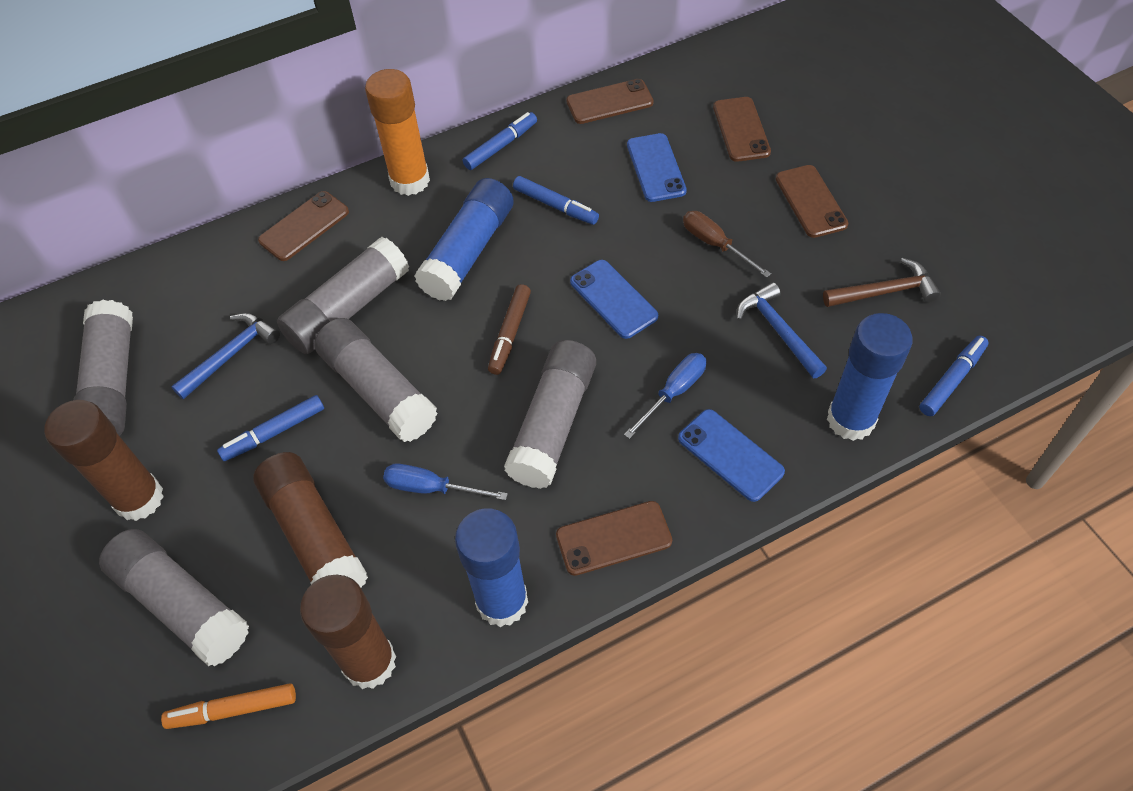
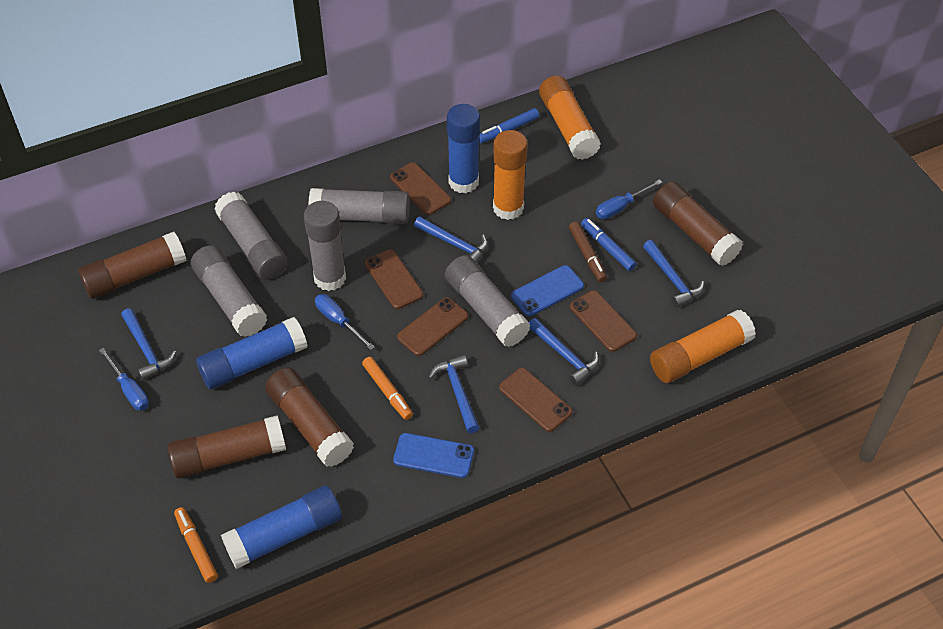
blue hammer: [171,313,280,399] [737,282,827,378] = 2 -> [121,308,176,380] [414,216,488,263] [428,355,480,433] [529,318,599,385] [643,240,704,308] = 5
blue marker: [217,395,324,461] [463,112,537,170] [513,176,599,225] [919,335,989,416] = 4 -> [479,108,539,143] [581,218,637,271] = 2
blue phone: [570,260,658,339] [627,133,687,202] [678,409,785,502] = 3 -> [393,433,474,478] [511,265,584,316] = 2
blue screwdriver: [383,464,508,500] [624,353,707,439] = 2 -> [99,348,149,411] [315,294,375,350] [596,179,663,219] = 3
brown glue stick: [44,400,164,521] [253,452,368,588] [300,575,396,689] = 3 -> [78,232,187,299] [168,415,286,478] [265,368,354,467] [653,181,743,266] = 4
brown hammer: [823,258,941,307] = 1 -> none = 0
brown screwdriver: [683,211,771,278] = 1 -> none = 0
orange glue stick: [365,69,430,196] = 1 -> [493,130,528,220] [539,76,601,160] [650,310,756,383] = 3
orange marker: [161,683,296,729] = 1 -> [174,507,218,583] [362,357,413,420] = 2

